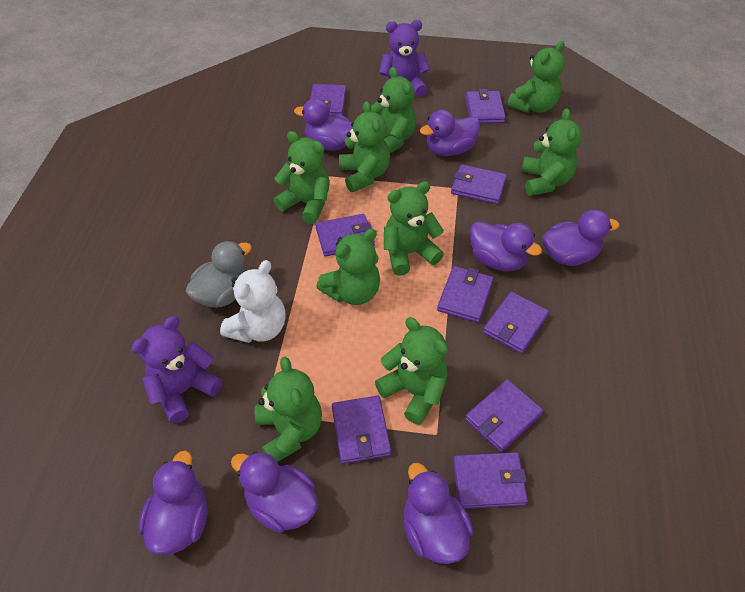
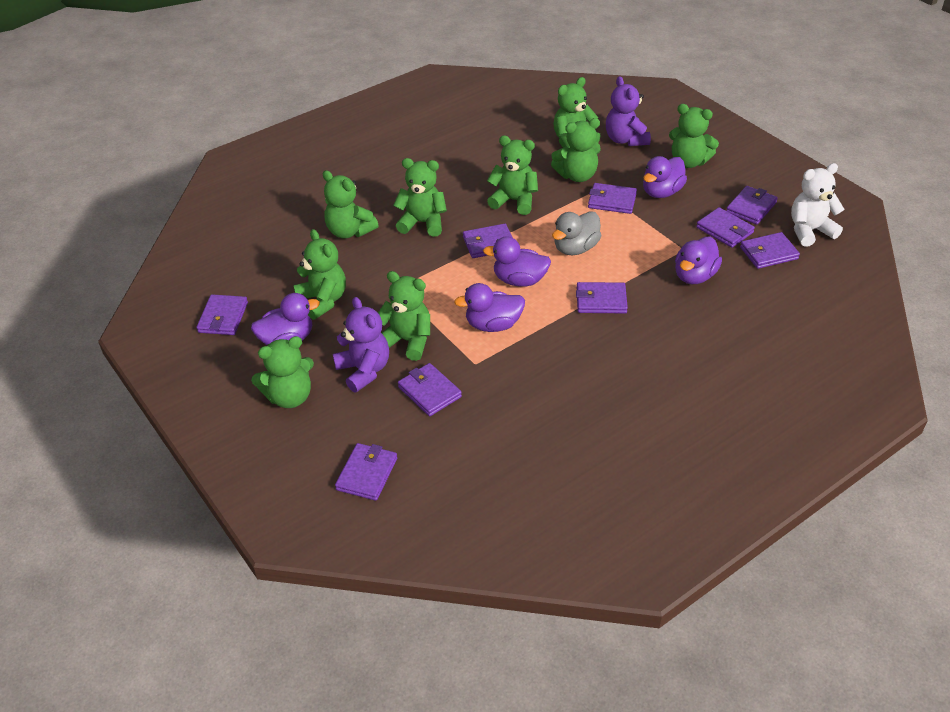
purple duck: [138,450,208,555] [231,451,318,533] [294,98,353,151] [403,463,473,564] [420,110,480,156] [470,221,542,271] [542,210,619,266] = 7 -> [251,293,320,345] [454,283,525,332] [483,236,551,287] [643,156,687,198] [675,237,722,284] = 5

